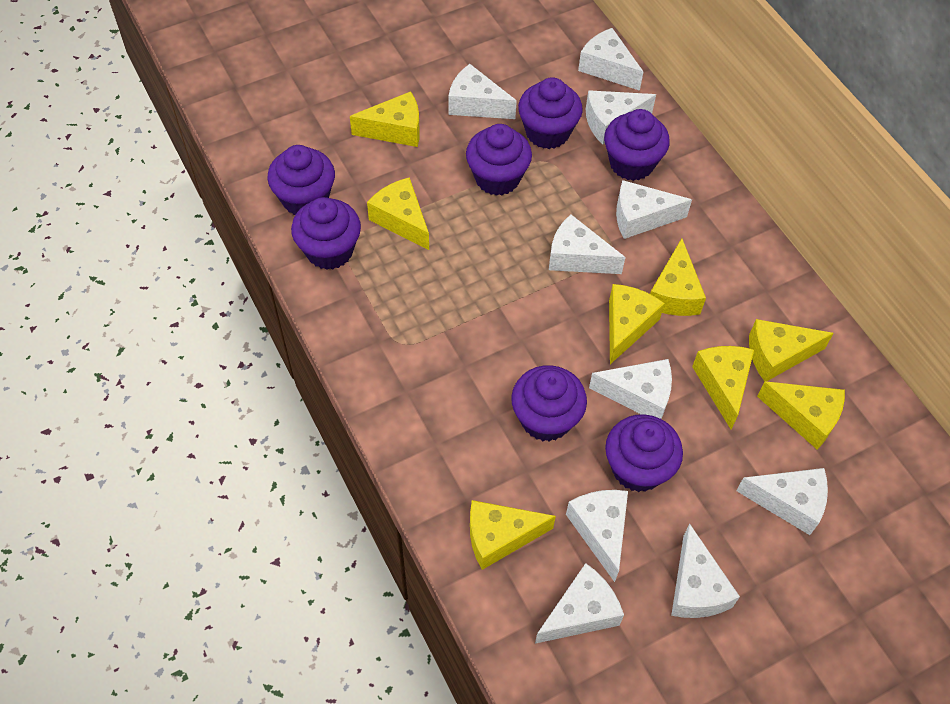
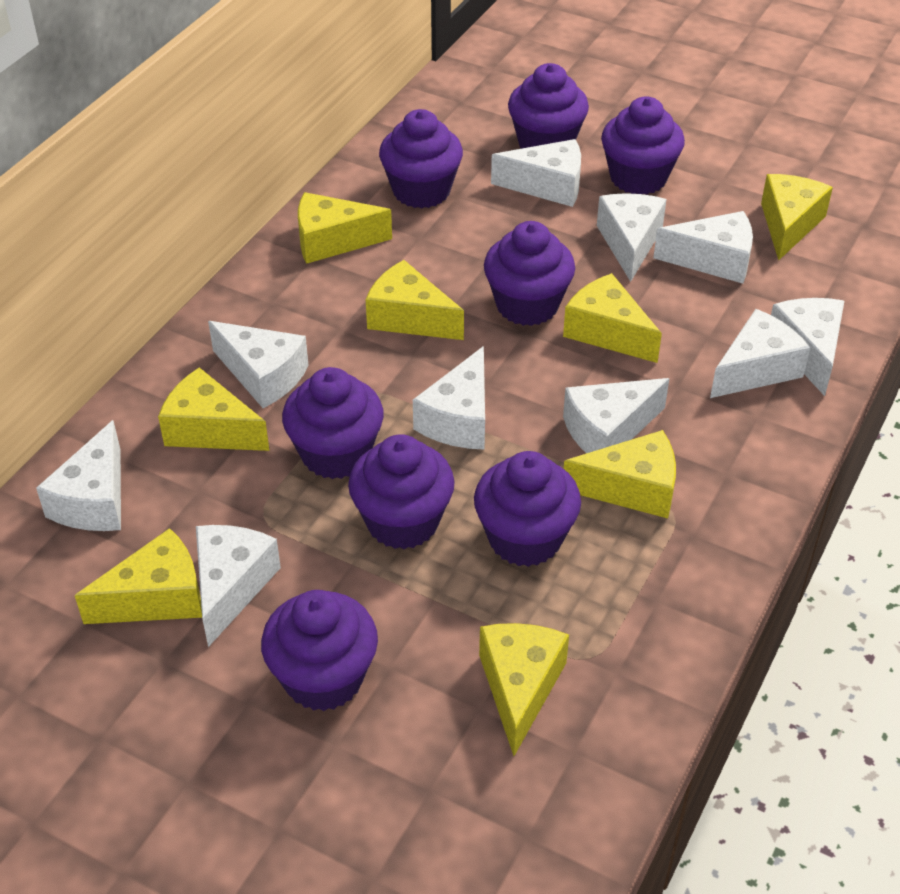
purple cupcake: [267,145,335,215] [291,197,361,270] [466,124,532,196] [511,365,587,442] [518,78,583,149] [604,109,670,181] [605,414,683,492] = 7 -> [261,590,378,711] [282,367,384,479] [348,434,455,549] [379,109,463,209] [474,451,581,567] [484,221,575,326] [508,63,589,149] [601,96,685,194] = 8

